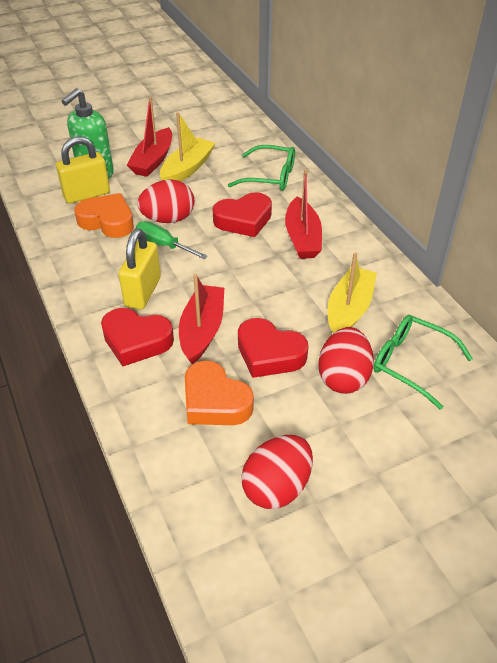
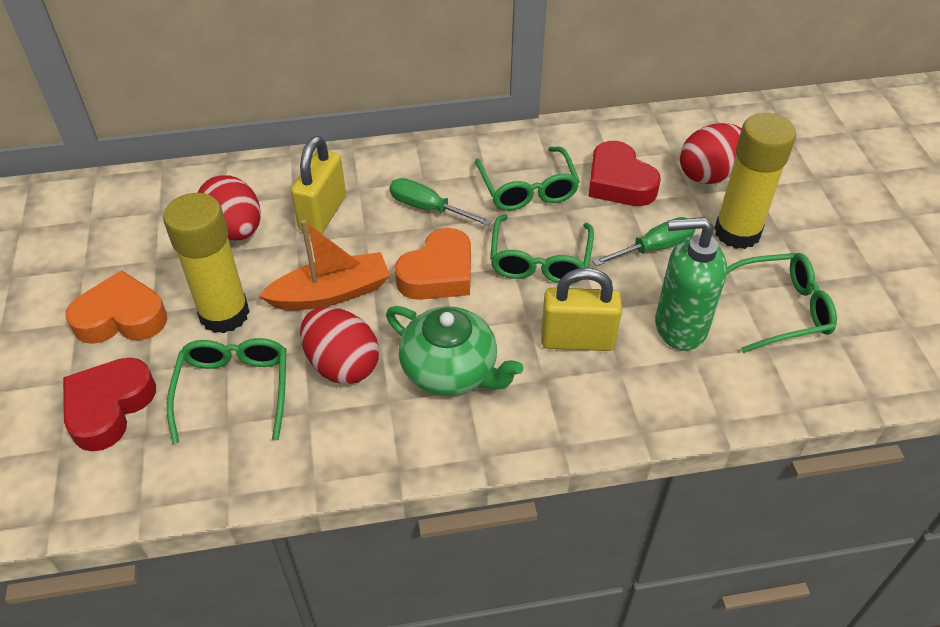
green glasses: [228,145,295,191] [373,315,473,410] = 2 -> [167,338,286,444] [475,146,580,211] [490,215,594,283] [727,253,837,353] = 4
green screwdriver: [136,221,208,259] = 1 -> [390,178,492,226] [592,217,695,266] = 2
green teapot: none = 0 -> [386,306,524,396] = 1
orange boat: none = 0 -> [258,220,390,310] = 1
red boat: [127,96,172,177] [179,274,224,364] [285,169,322,259] = 3 -> none = 0
red heart: [101,308,174,366] [213,192,272,237] [238,318,308,378] = 3 -> [63,357,156,451] [588,141,661,206] = 2
yellow boat: [160,112,215,181] [328,252,377,333] = 2 -> none = 0
yellow glue stick: none = 0 -> [163,193,250,334] [714,113,796,249] = 2

